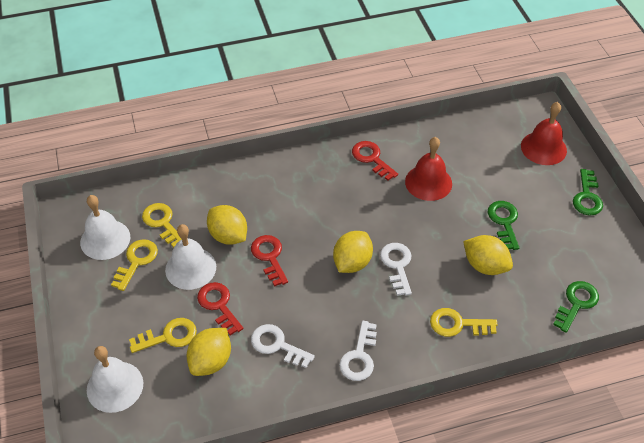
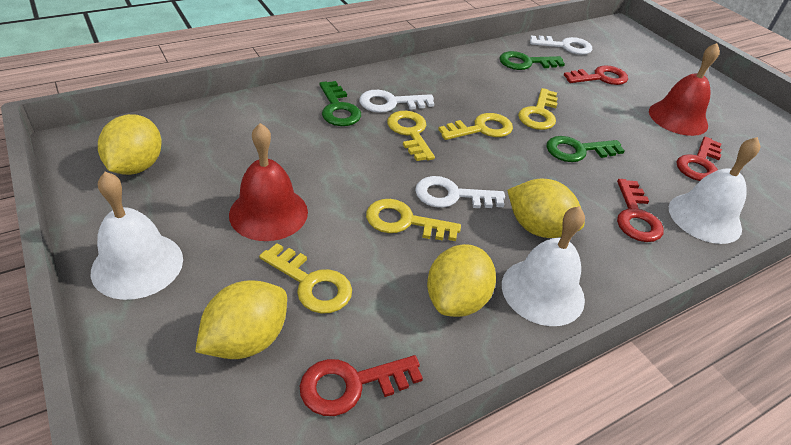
red key: [197,282,243,335] [251,235,288,287] [352,141,398,181] = 3 -> [300,355,423,416] [564,65,628,85] [617,179,664,242] [676,137,722,181] = 4
yellow key: [111,239,158,291] [129,318,197,353] [142,203,182,248] [430,308,498,337] = 4 -> [259,243,352,314] [366,199,461,241] [387,111,435,161] [438,113,513,140] [518,88,558,130] = 5

